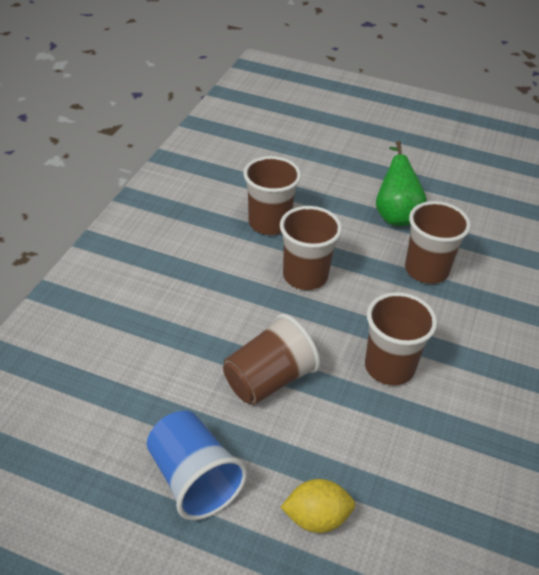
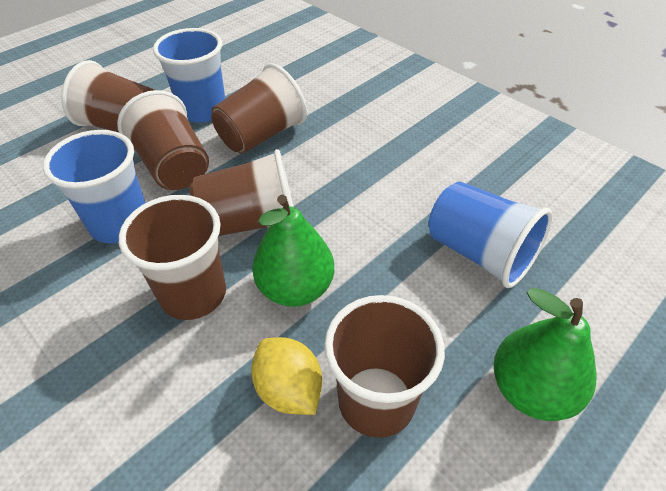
blue cup: [147,410,247,520] = 1 -> [43,130,146,243] [153,28,225,123] [429,181,553,288] = 3
brown cup: [223,314,320,405] [243,156,301,235] [280,206,342,290] [365,292,437,385] [405,201,471,284] = 5 -> [61,60,155,132] [117,90,209,190] [119,195,226,320] [190,149,293,236] [211,63,307,154] [324,295,445,438] = 6
green pear: [376,141,427,226] = 1 -> [252,195,334,307] [493,288,596,421] = 2

